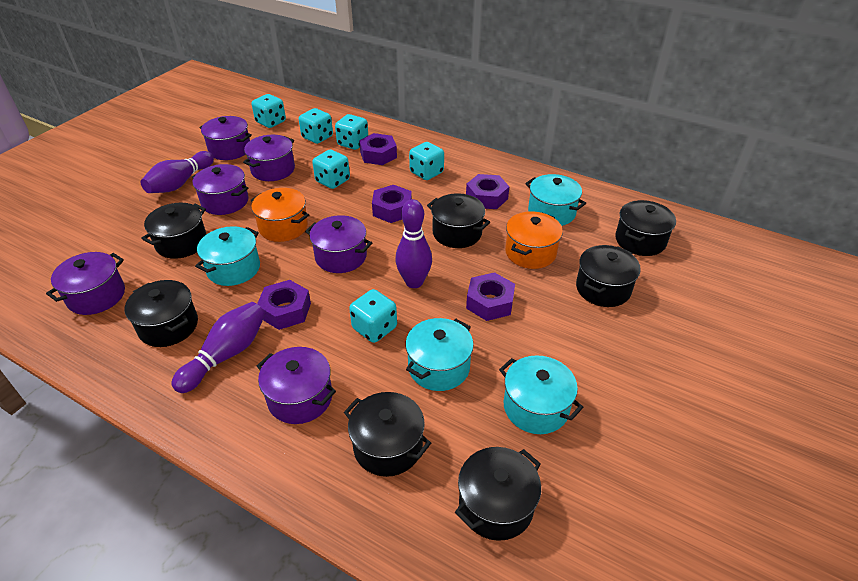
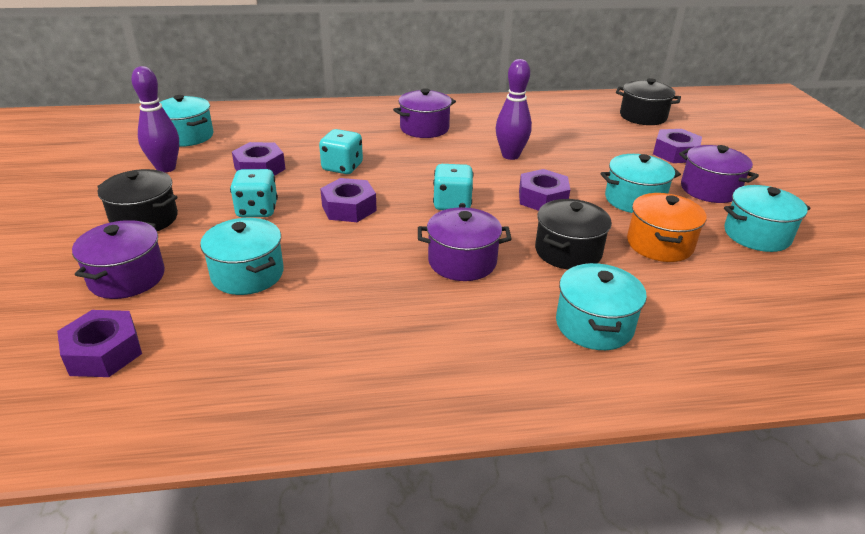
black pot: [124,280,198,347] [141,203,206,259] [344,392,431,477] [427,193,490,248] [455,447,541,541] [576,245,641,307] [615,200,676,256] = 7 -> [97,169,178,231] [535,199,612,270] [616,78,681,125] = 3
orange pot: [250,188,309,242] [505,211,563,269] = 2 -> [627,193,707,262] = 1
purple bowling pin: [141,151,214,193] [171,302,265,393] [395,199,432,288] = 3 -> [131,66,179,173] [496,59,532,160] = 2
purple pot: [46,252,125,315] [192,164,249,215] [199,116,252,160] [243,135,295,181] [257,347,336,424] [305,215,372,273] = 6 -> [72,220,165,299] [393,88,456,138] [418,207,512,281] [679,145,759,203] = 4
turquoise dice: [252,94,286,128] [299,108,333,144] [312,150,350,189] [335,114,368,150] [349,289,397,343] [409,142,444,180] = 6 -> [230,169,278,217] [319,129,363,174] [433,164,473,210] = 3
turquoise pot: [195,226,260,286] [405,318,474,391] [499,355,584,434] [525,174,586,226] = 4 -> [160,95,214,147] [200,218,284,295] [556,263,647,350] [600,154,681,213] [724,185,811,252] = 5

